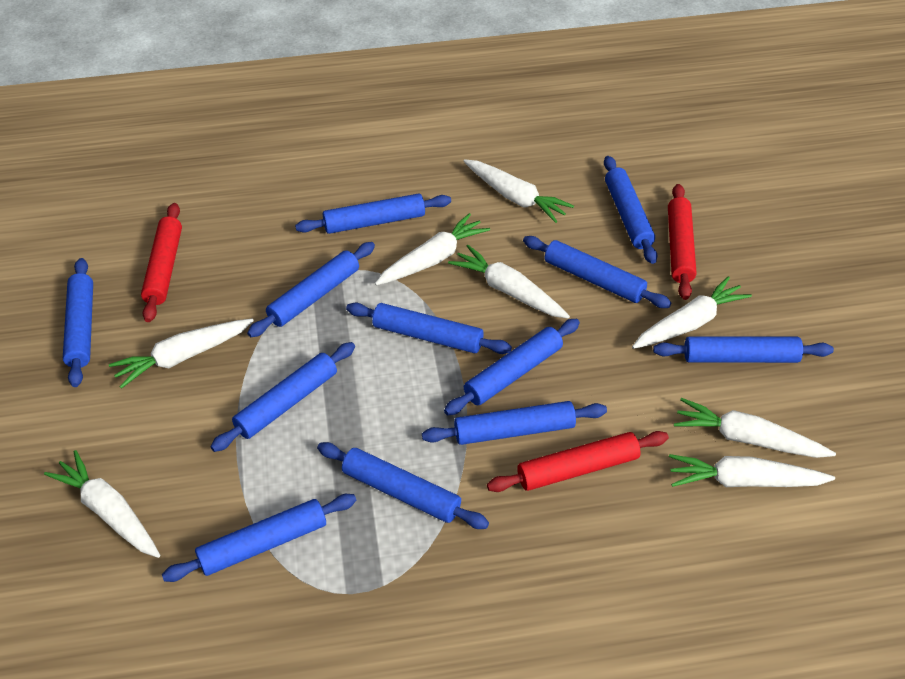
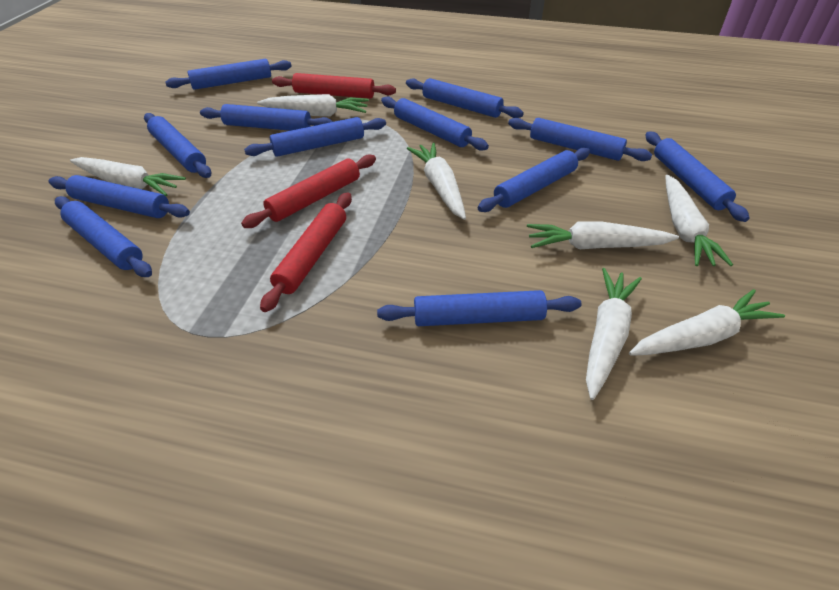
white carrot: [44,450,160,558] [109,319,254,389] [375,213,490,285] [448,245,570,319] [463,159,574,223] [632,276,752,349] [669,454,835,487] [674,398,836,458] = 8 -> [70,157,186,196] [257,94,369,116] [407,142,466,220] [527,222,679,249] [586,268,642,400] [629,289,785,356] [665,175,733,266] = 7

